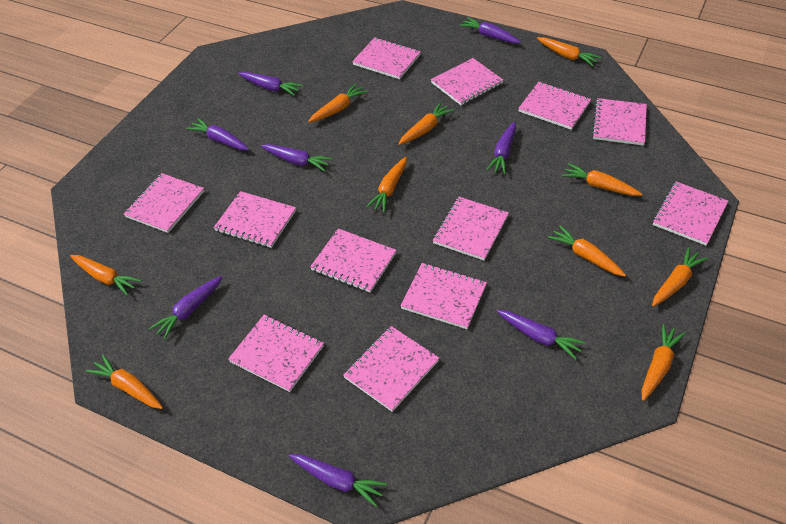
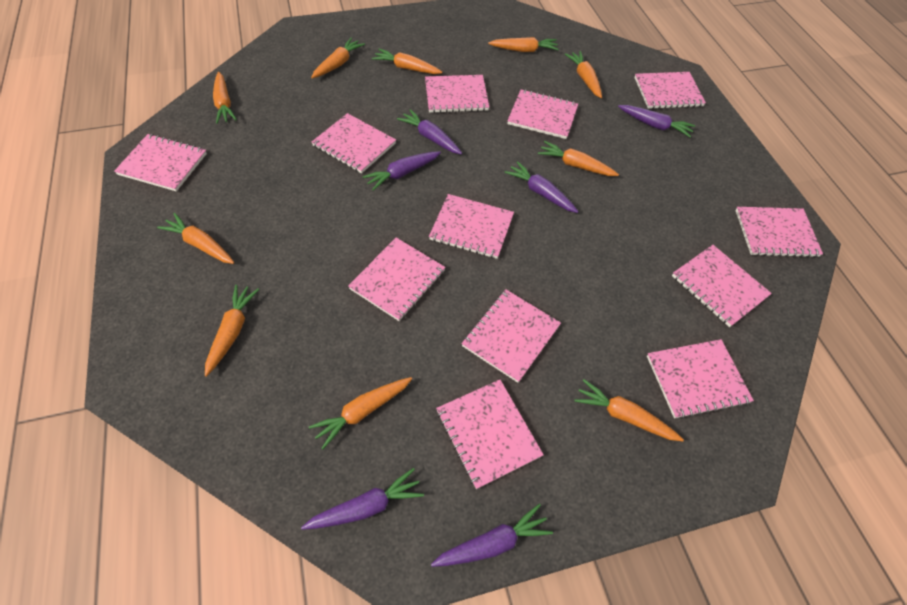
purple carrot: [149,276,222,340] [186,118,249,150] [238,72,303,96] [261,144,333,172] [289,454,387,507] [459,17,521,43] [486,122,516,174] [497,310,586,359] = 8 -> [301,468,424,530] [363,151,441,191] [397,109,462,154] [431,504,553,567] [505,161,579,213] [618,105,695,137] = 6

